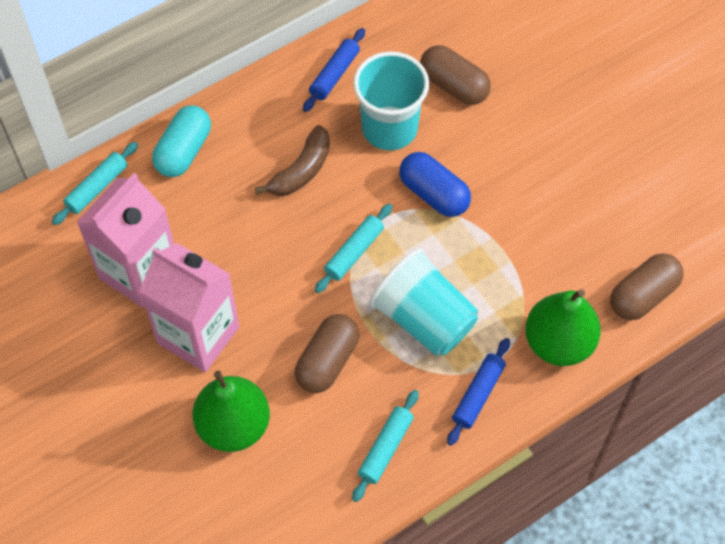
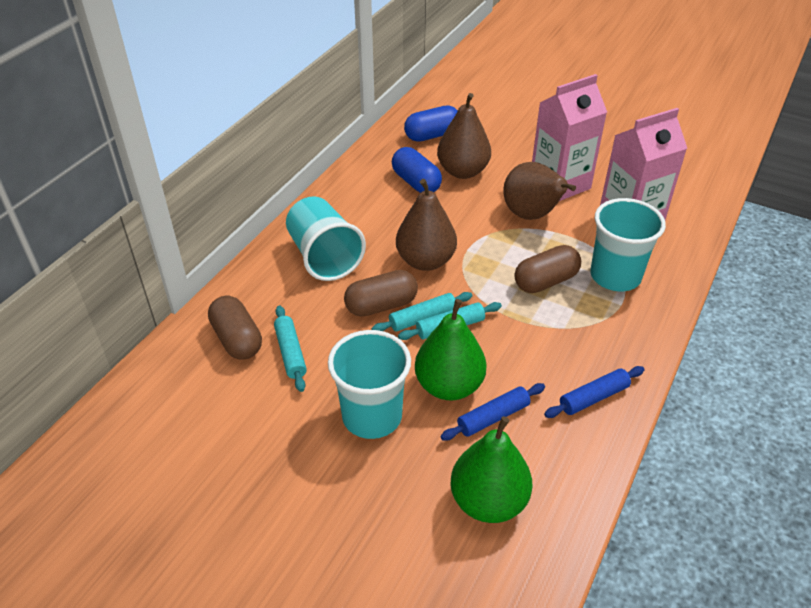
blue capsule: [399,152,471,217] = 1 -> [392,147,442,193] [404,106,458,142] = 2
brown banana: [255,125,330,196] = 1 -> none = 0
brown pear: none = 0 -> [396,179,457,271] [437,93,491,179] [503,162,576,220] = 3
turquoise capsule: [152,105,211,177] = 1 -> none = 0
turquoise cup: [353,51,429,150] [369,248,478,356] = 2 -> [286,196,366,281] [328,330,411,439] [590,198,666,291] = 3

